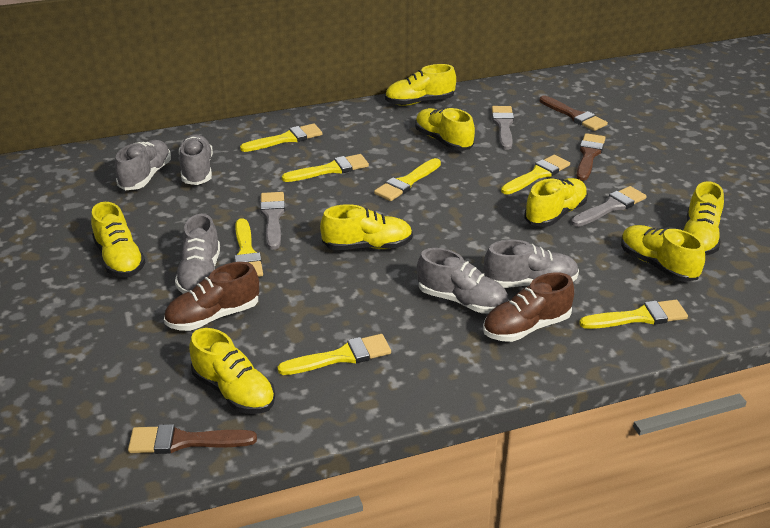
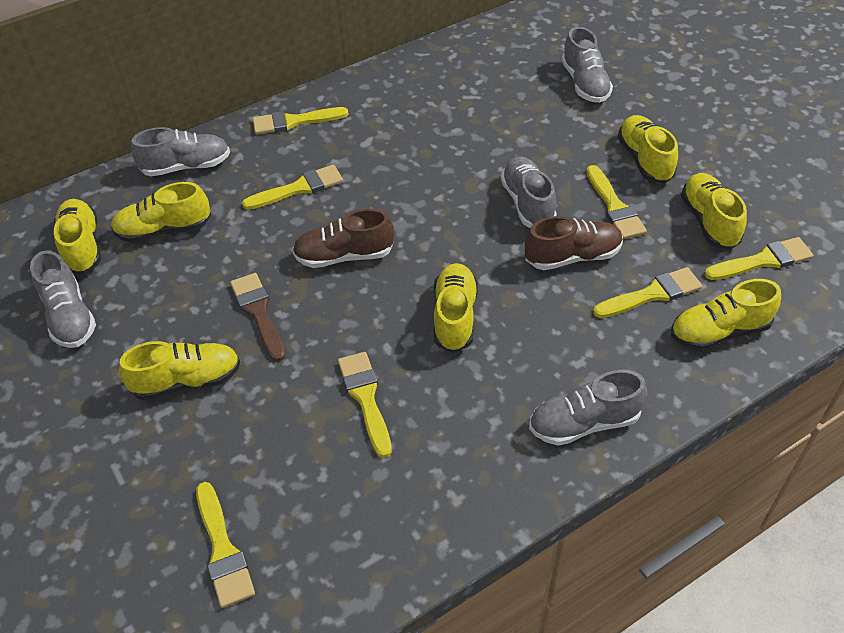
brown brush: [128,424,257,454] [539,96,608,131] [577,133,605,181] = 3 -> [230,273,285,362] = 1
grey brush: [260,192,285,250] [492,106,514,150] [571,186,647,227] = 3 -> none = 0
yellow shoe: [91,202,145,277] [189,328,275,414] [320,204,413,250] [385,64,456,106] [415,108,475,151] [524,178,588,227] [621,225,705,282] [683,181,724,256] = 8 -> [54,199,101,274] [111,182,211,243] [119,341,240,400] [434,263,478,353] [618,115,678,183] [671,279,781,350] [681,173,747,250] = 7

